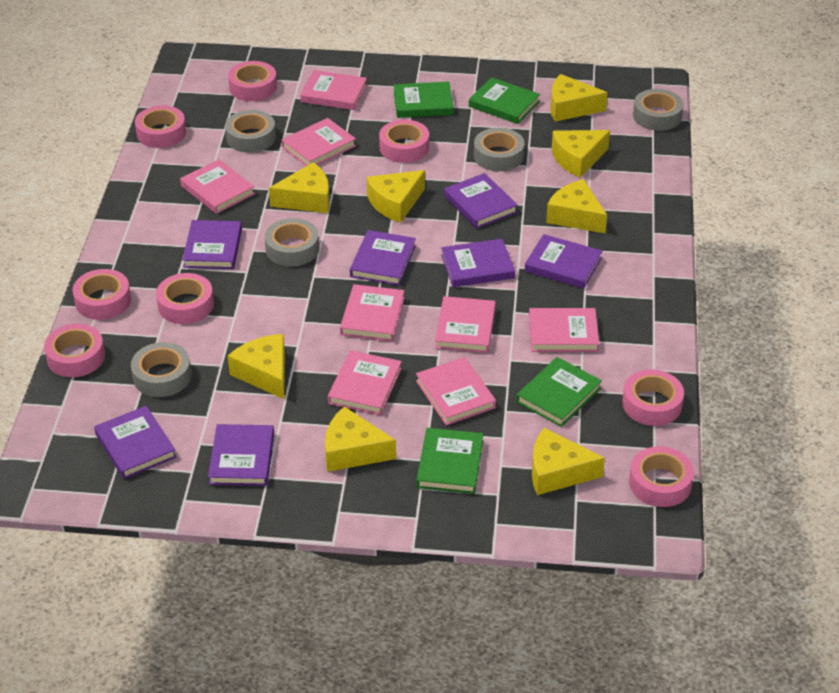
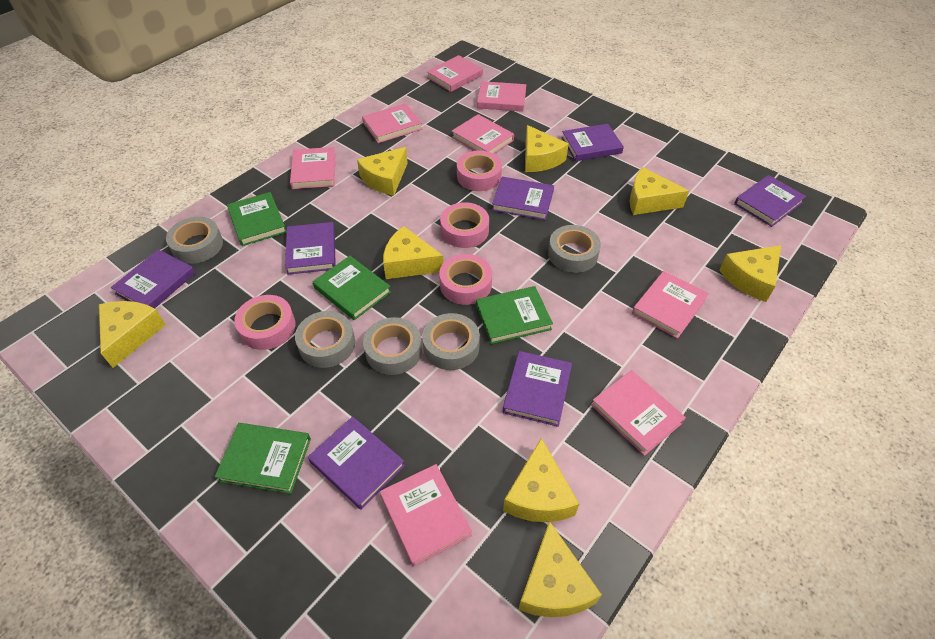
pink tape: [44,324,105,377] [73,269,131,320] [135,105,186,148] [156,273,214,324] [228,61,277,101] [379,120,429,163] [622,369,684,426] [629,446,694,507] = 8 -> [234,295,296,350] [439,254,492,305] [440,202,489,248] [457,150,502,191] = 4

